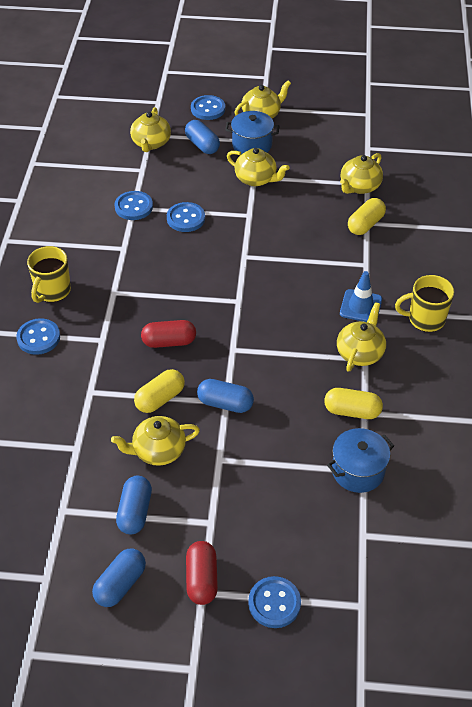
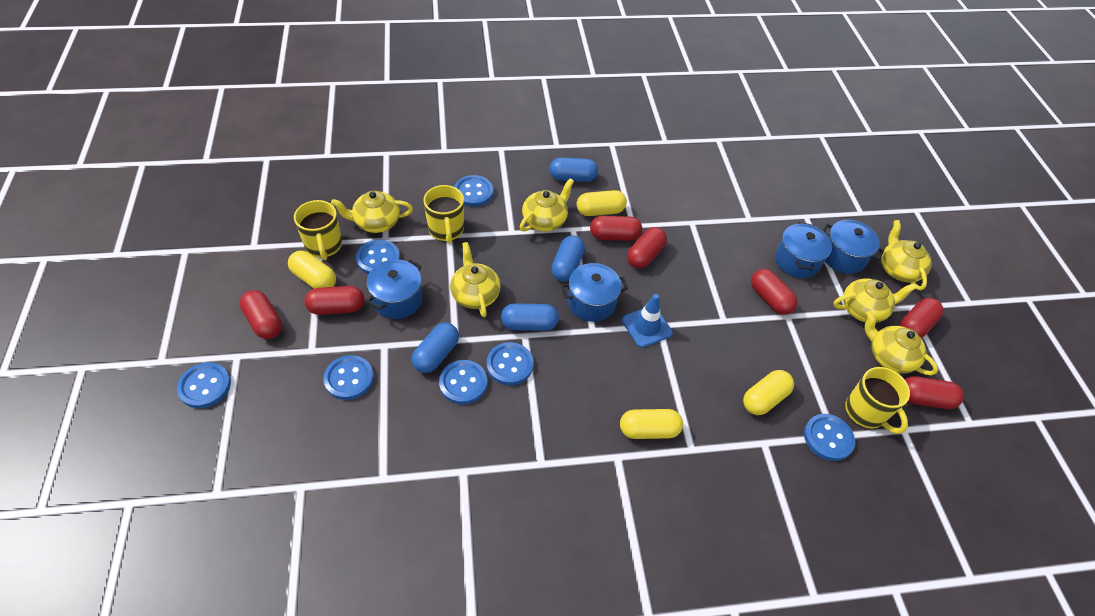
blue button: [16,318,60,355] [115,191,153,220] [167,202,205,232] [191,95,225,120] [248,576,301,628] = 5 -> [177,362,231,408] [323,355,374,400] [356,239,400,274] [439,360,487,405] [454,175,493,207] [487,342,533,385] [804,414,855,461] = 7
blue pot: [225,111,279,154] [327,428,394,493] = 2 -> [367,259,422,319] [561,263,628,322] [775,222,832,278] [823,220,884,274] = 4
red capsule: [141,320,196,348] [186,541,218,605] = 2 -> [240,290,282,339] [304,286,364,315] [590,216,642,241] [627,227,667,269] [751,269,798,315] [900,298,943,338] [905,376,964,409] = 7
yellow capsule: [134,369,185,413] [324,388,383,419] [348,198,386,235] = 3 -> [288,251,336,289] [577,190,627,216] [620,409,683,439] [743,370,794,415] = 4
yellow mug: [27,246,71,303] [395,275,454,332] = 2 -> [294,200,342,260] [423,185,464,244] [845,367,910,434] = 3

